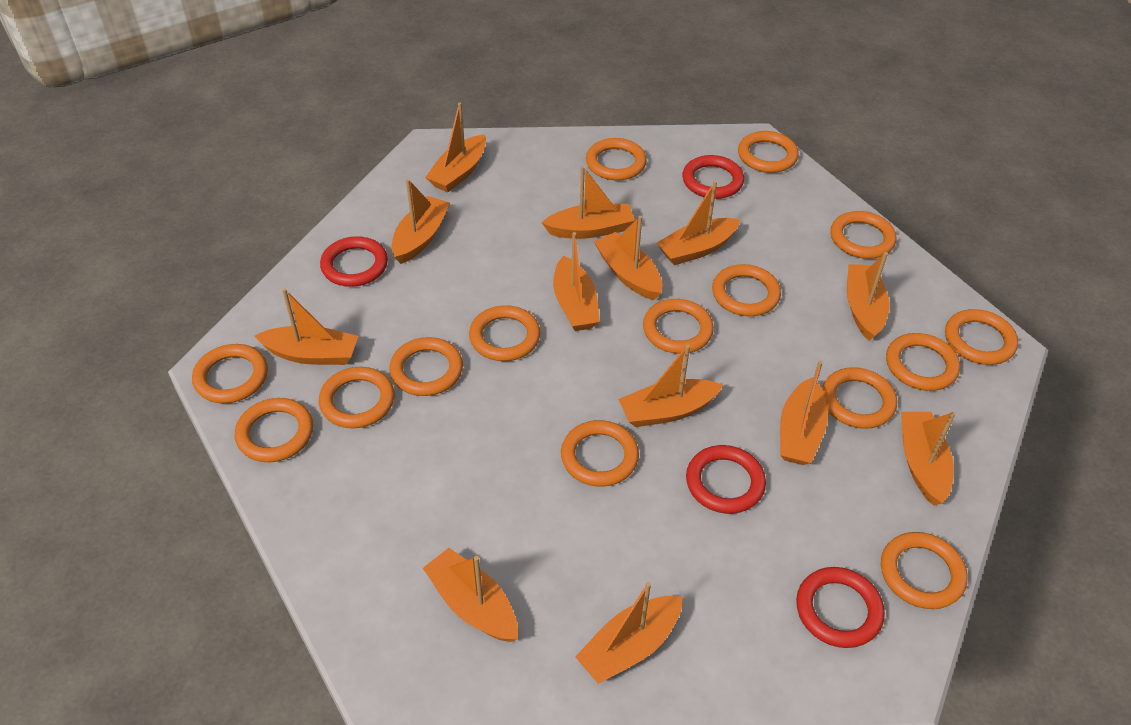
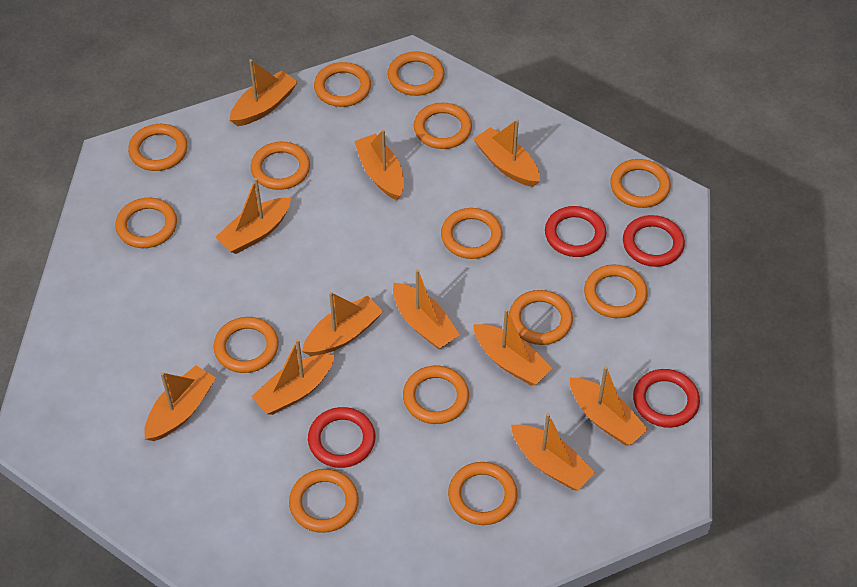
orange boat: [255,288,358,365] [391,179,450,264] [423,548,518,642] [425,103,486,192] [542,166,635,239] [553,232,600,331] [575,582,683,684] [594,216,662,300] [618,345,723,427] [657,181,740,265] [780,361,828,465] [847,252,890,341] [901,412,956,506] = 13 -> [144,365,216,441] [215,178,291,254] [230,59,298,126] [251,339,335,415] [302,292,383,356] [354,129,404,200] [393,269,460,349] [473,309,552,386] [474,119,540,187] [511,413,595,491] [570,366,648,446] = 11
orange ring: [192,344,268,403] [235,398,313,462] [319,367,394,428] [389,337,463,396] [469,305,540,361] [561,420,639,487] [586,138,647,181] [643,299,714,354] [712,264,781,316] [738,131,798,173] [822,367,897,429] [830,211,896,259] [881,532,968,609] [886,333,960,391] [945,309,1018,365] = 15 -> [115,198,177,248] [128,124,188,171] [214,317,279,373] [251,142,310,190] [289,469,359,533] [314,62,371,107] [388,51,444,96] [403,366,469,424] [414,102,472,149] [441,208,503,259] [448,462,518,525] [509,290,573,345] [584,264,648,318] [610,159,671,208] = 14

